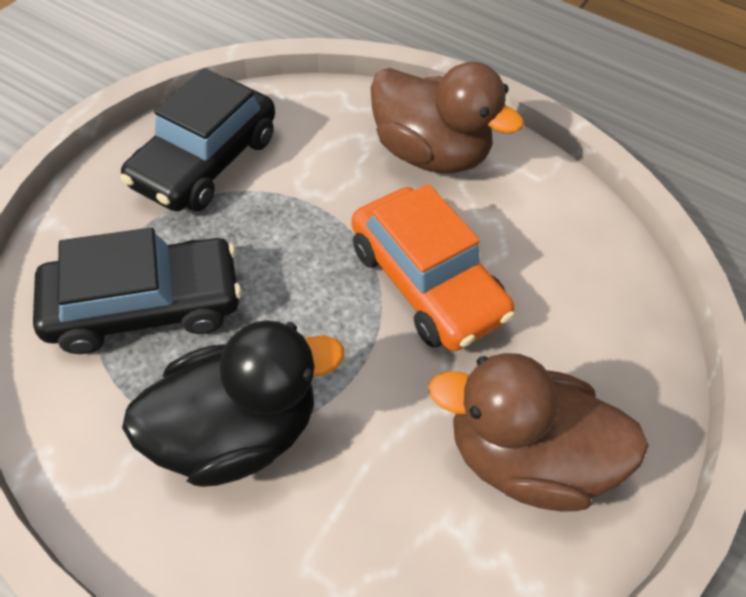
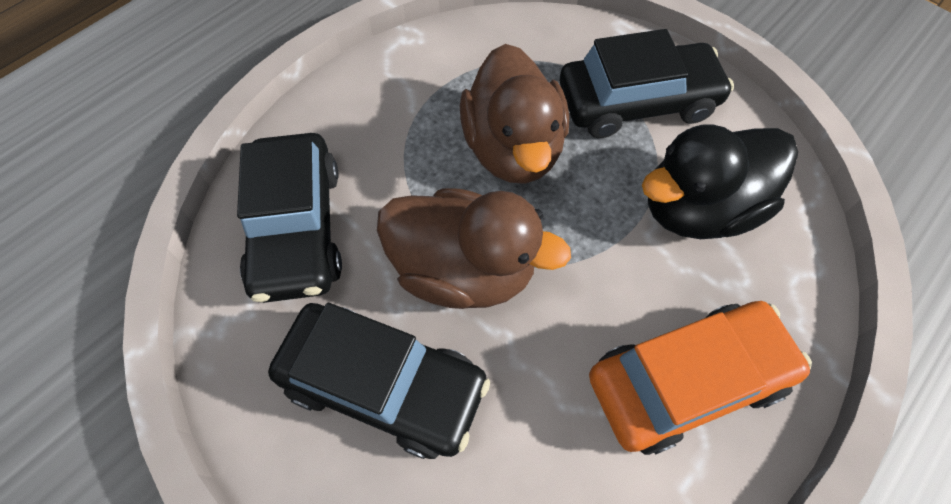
black car: [33,228,242,354] [120,68,275,211] = 2 -> [237,133,342,303] [268,303,490,459] [560,29,734,138] = 3

